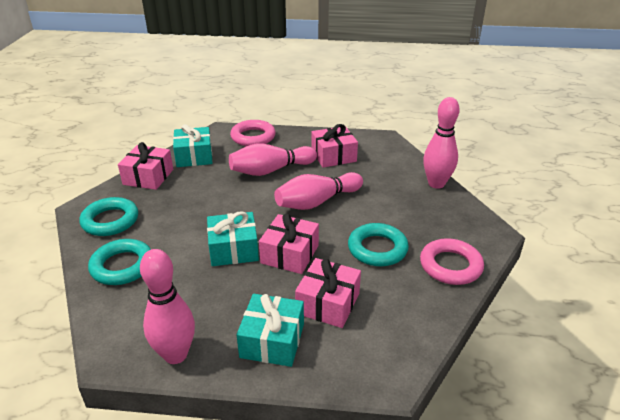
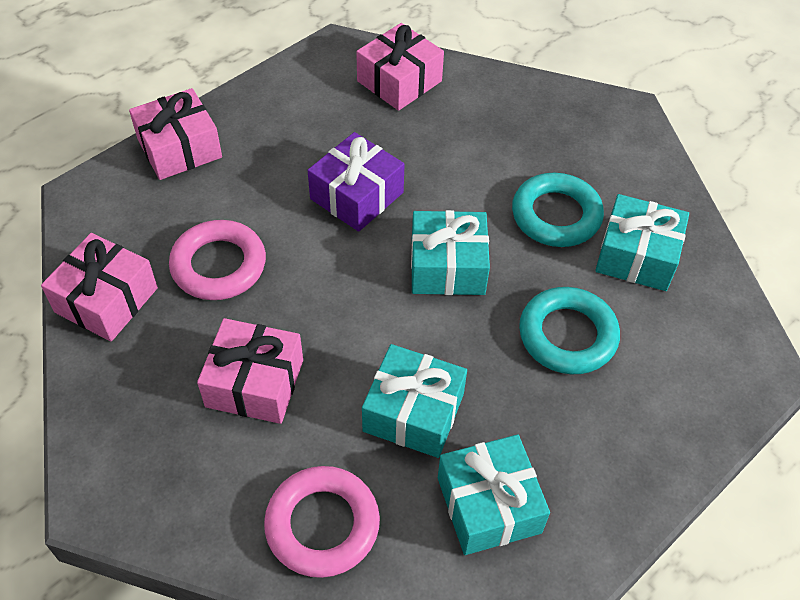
pink bowling pin: [140,249,195,364] [229,143,317,176] [274,172,363,210] [423,97,460,189] = 4 -> none = 0
purple gift: none = 0 -> [308,132,404,232] = 1
turquoise gift: [173,124,212,167] [207,211,259,266] [236,294,304,367] = 3 -> [362,344,467,458] [411,210,490,295] [438,434,550,555] [595,194,689,291] = 4
turquoise ring: [79,197,138,236] [88,239,151,285] [348,223,409,266] = 3 -> [512,173,604,247] [519,287,620,374] = 2

